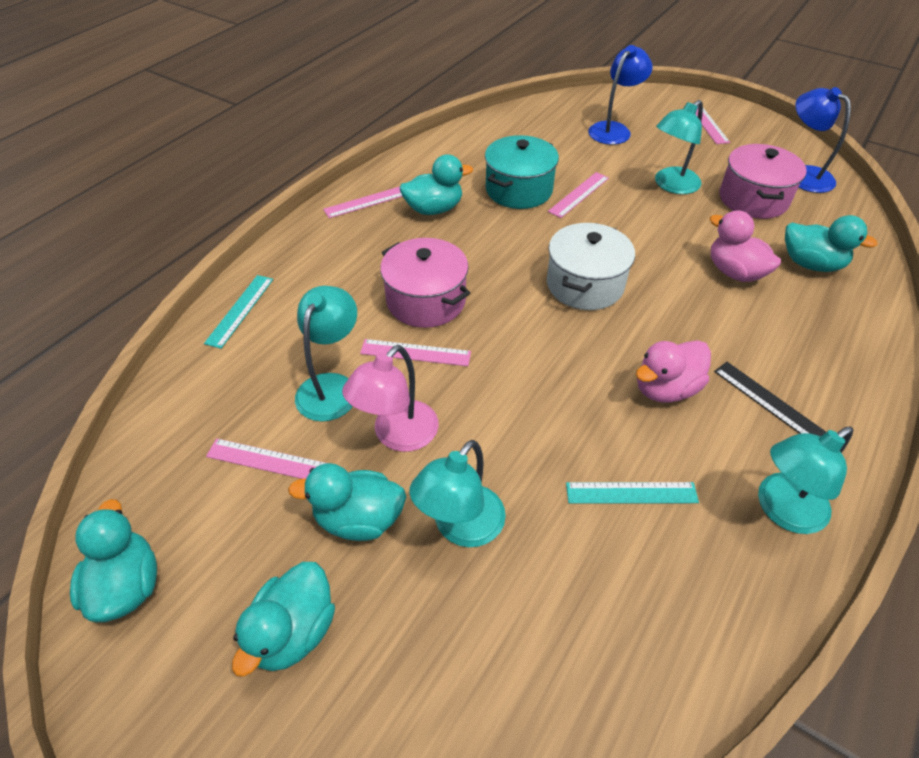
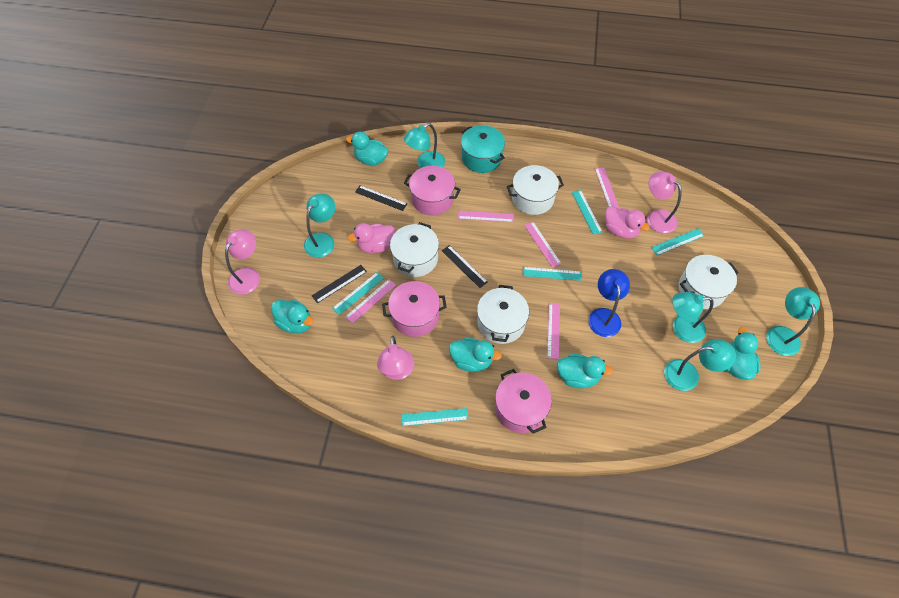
black ruler: [714,362,826,437] = 1 -> [312,265,367,303] [355,185,407,211] [442,245,488,288] = 3
blue lamp: [588,45,653,145] [795,87,851,193] = 2 -> [588,269,630,337] = 1
pink lamp: [342,345,439,452] = 1 -> [225,229,260,295] [377,336,414,380] [647,172,682,233] = 3
pink pot: [380,238,470,328] [719,144,807,219] = 2 -> [382,281,447,337] [404,166,461,215] [495,369,552,434] = 3
turquoise lamp: [295,286,357,422] [409,440,506,547] [655,100,703,194] [758,426,854,534] = 4 -> [304,193,335,258] [404,123,445,168] [664,339,736,391] [672,292,714,343] [766,287,820,356] = 5
turquoise ruler: [204,275,273,349] [566,482,699,504] = 2 -> [332,272,384,315] [401,408,469,426] [523,267,582,281] [572,190,602,235] [651,228,704,255] = 5
white pot: [547,223,635,310] = 1 -> [390,222,439,277] [477,285,529,344] [507,165,564,215] [679,255,739,309] = 4

